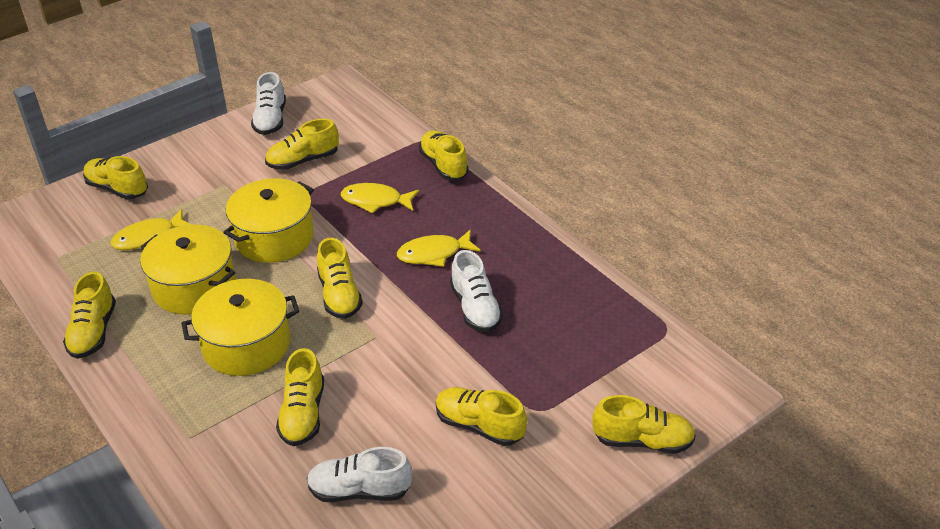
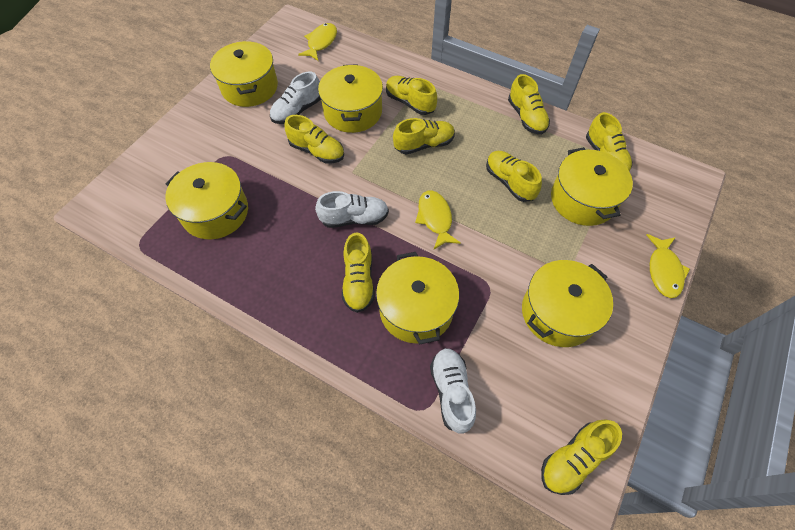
yellow pot: [140,224,236,315] [181,279,299,376] [223,178,314,263] = 3 -> [165,162,248,239] [210,41,278,107] [318,64,383,133] [376,252,459,345] [522,260,613,347] [551,147,633,226] = 6

